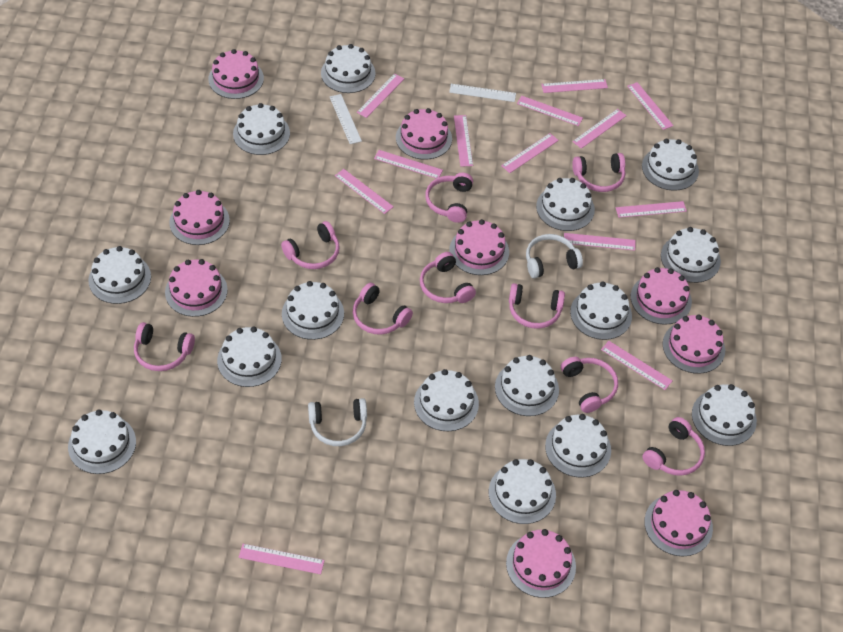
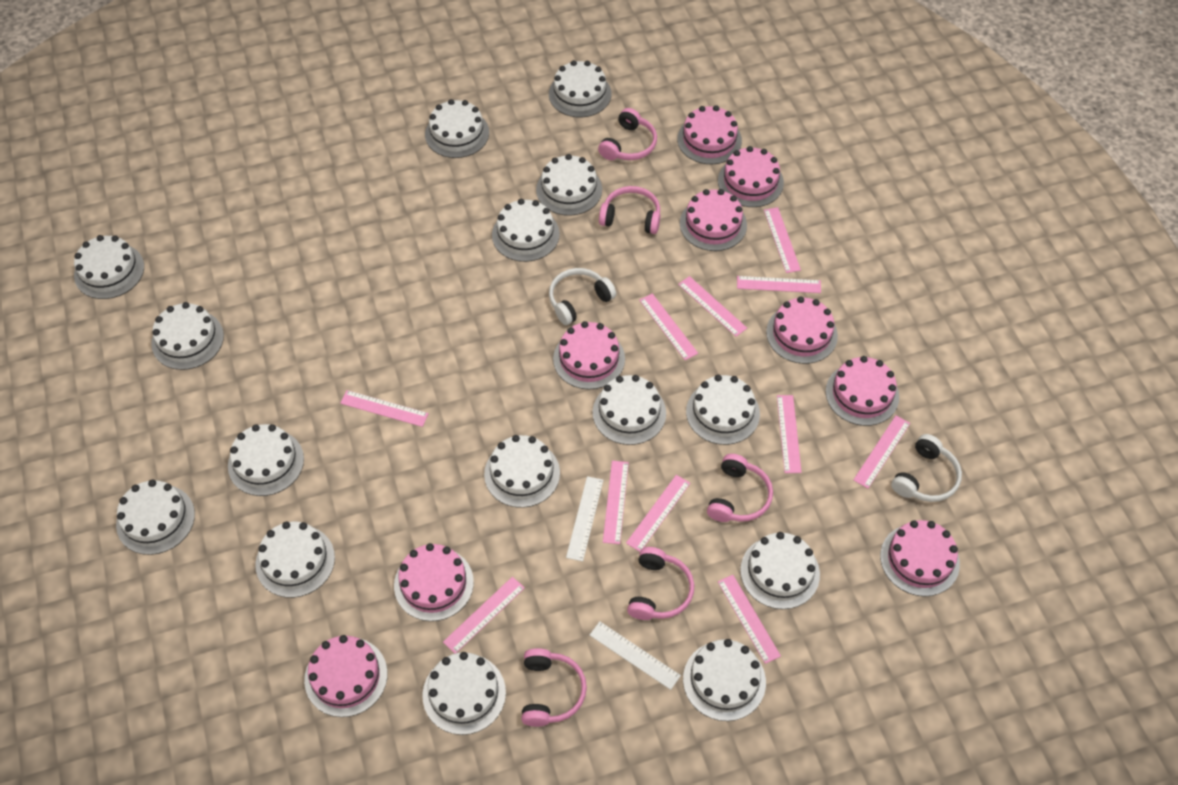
pink headphones: [134,322,195,371] [281,221,340,269] [353,283,413,335] [420,252,476,303] [425,173,473,223] [509,283,565,329] [561,357,618,413] [572,153,625,192] [642,417,705,476] = 9 -> [521,648,587,727] [598,108,657,160] [599,186,660,234] [627,547,694,620] [707,454,773,522] = 5
pink ruler: [239,544,325,574] [335,169,394,214] [357,73,404,118] [374,150,443,178] [454,115,473,167] [501,133,559,173] [517,96,583,126] [541,79,608,93] [564,233,635,251] [572,109,627,149] [601,341,673,390] [616,201,687,218] [627,82,674,130] = 13 -> [340,390,429,427] [443,577,525,654] [603,461,629,544] [626,475,690,552] [639,293,698,360] [678,276,747,337] [718,575,781,664] [737,276,821,293] [764,207,801,273] [777,395,802,473] [853,415,910,488] = 11

